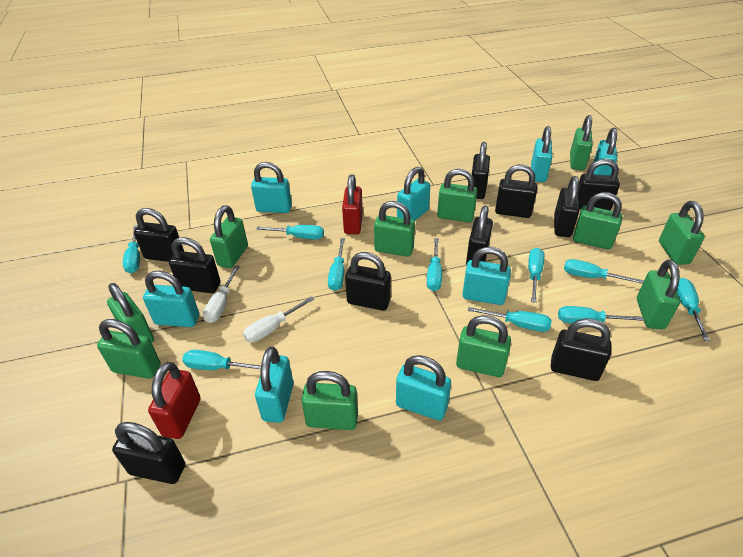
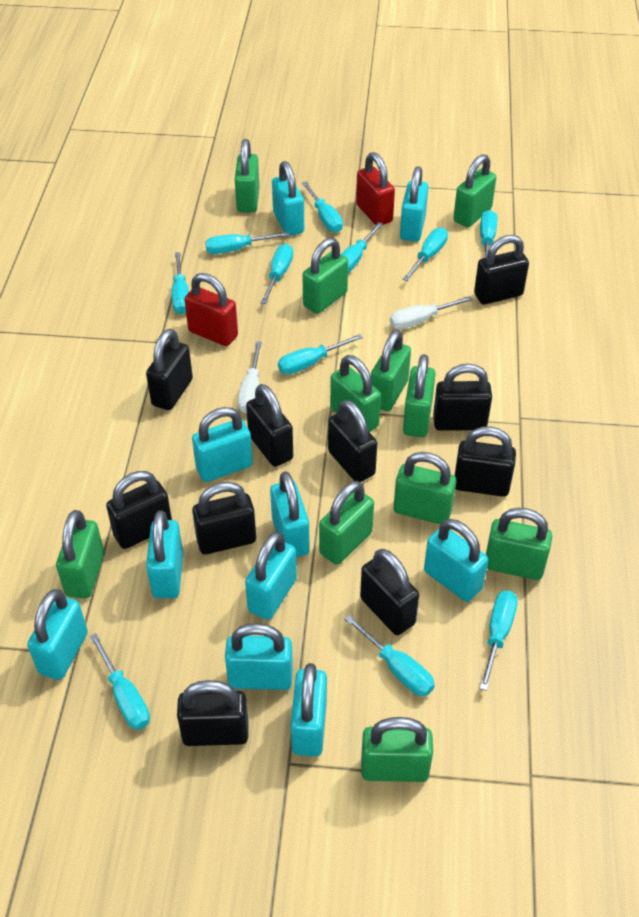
turquoise padlock: [143,271,199,327] [251,162,292,213] [255,347,293,423] [396,355,451,421] [397,167,430,221] [462,247,511,305] [531,126,552,182] [593,128,617,176] = 8 -> [27,589,88,680] [146,511,183,598] [192,407,253,482] [225,623,293,690] [245,532,297,620] [270,472,310,557] [272,161,304,236] [291,663,327,756] [400,166,428,242] [424,519,488,602] = 10
turquoise screwdriver: [123,225,140,273] [182,350,261,370] [256,225,324,239] [328,238,345,291] [427,238,442,291] [468,307,552,332] [528,248,544,303] [558,306,644,324] [564,259,644,284] [676,278,710,341] = 10 -> [90,633,150,730] [172,252,189,314] [205,232,290,254] [261,244,293,304] [278,334,363,374] [302,181,343,233] [341,222,383,273] [344,614,435,696] [403,228,448,281] [479,591,518,691] [480,210,497,258] = 11

